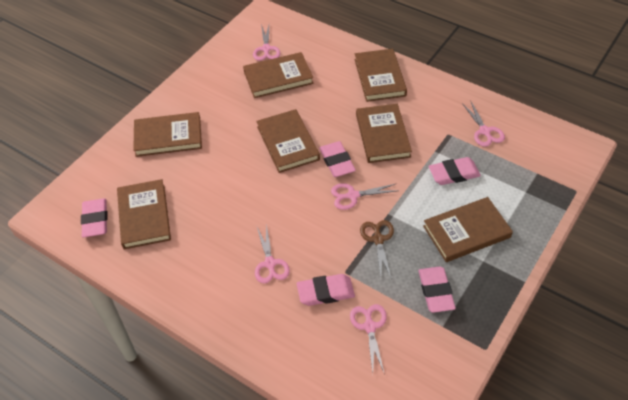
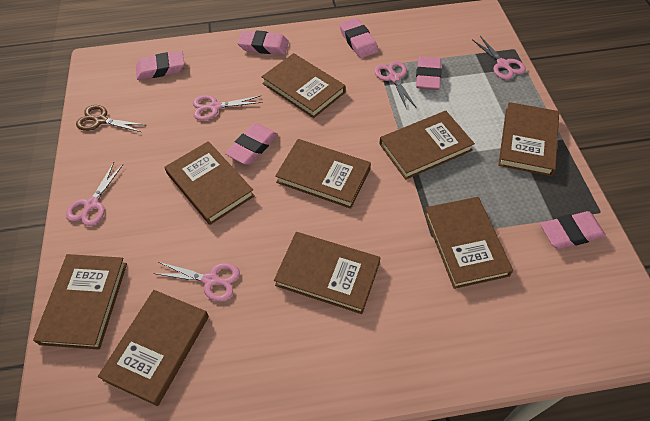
brown book: [117,179,171,249] [133,112,202,157] [243,52,314,98] [256,109,320,173] [354,49,407,102] [356,104,412,163] [423,197,513,262] = 7 -> [33,254,127,350] [98,290,209,406] [164,141,255,225] [261,53,346,118] [274,232,380,314] [275,139,371,209] [379,111,475,180] [424,197,513,289] [498,102,559,176] = 9
pink eraser: [81,198,108,237] [297,274,355,306] [319,141,356,177] [418,266,456,313] [429,157,481,185] = 5 -> [136,51,184,80] [225,123,278,165] [237,30,289,55] [339,18,378,58] [416,56,442,90] [540,211,606,249] = 6

